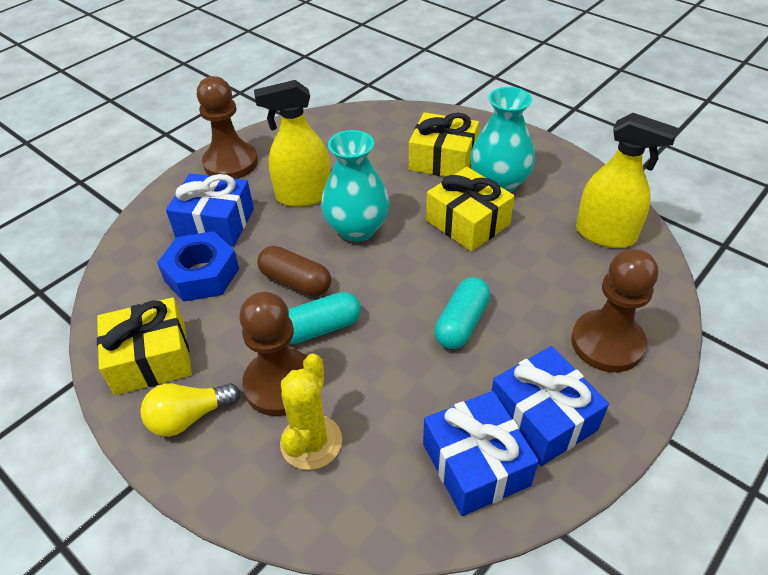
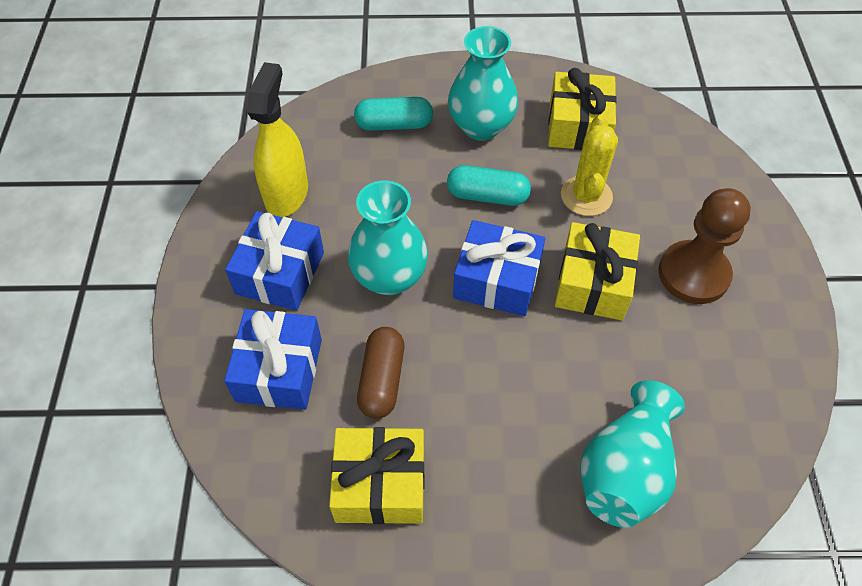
blue nut: [157,231,239,302] = 1 -> none = 0
brown pawn: [197,76,258,179] [239,292,307,416] [571,249,658,372] = 3 -> [658,188,751,304] = 1
turquoise vase: [321,130,390,242] [470,87,535,193] = 2 -> [348,180,428,295] [448,26,518,141] [580,380,685,528] = 3
yellow light bulb: [141,383,240,437] = 1 -> none = 0
yellow spray bottle: [254,80,331,207] [576,113,679,248] = 2 -> [247,62,308,217] = 1

